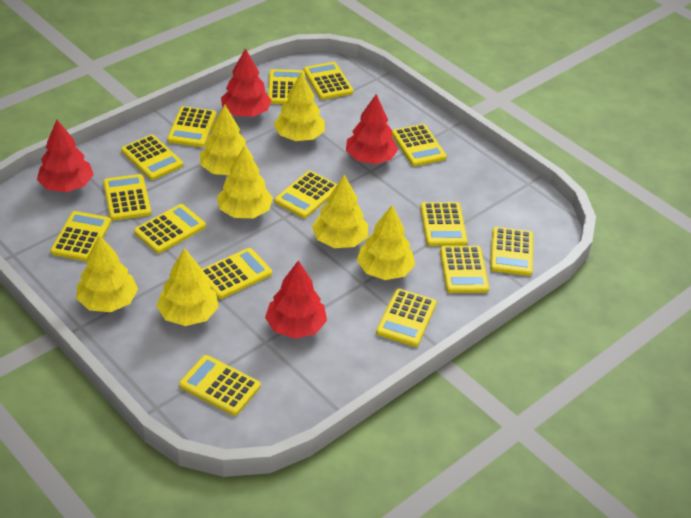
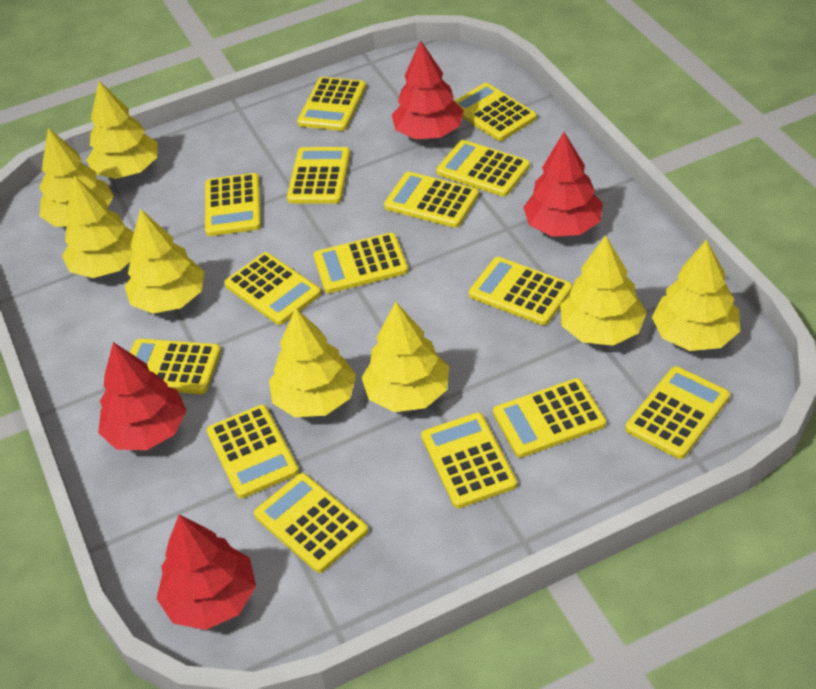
yellow tree: [76,235,138,312] [156,248,219,326] [200,105,254,175] [217,146,273,218] [273,72,325,141] [312,175,368,248] [357,205,415,280] = 7 -> [39,128,114,227] [62,176,134,278] [86,81,157,179] [124,209,204,314] [269,308,356,417] [361,301,449,412] [560,235,647,345] [652,239,740,351] = 8

